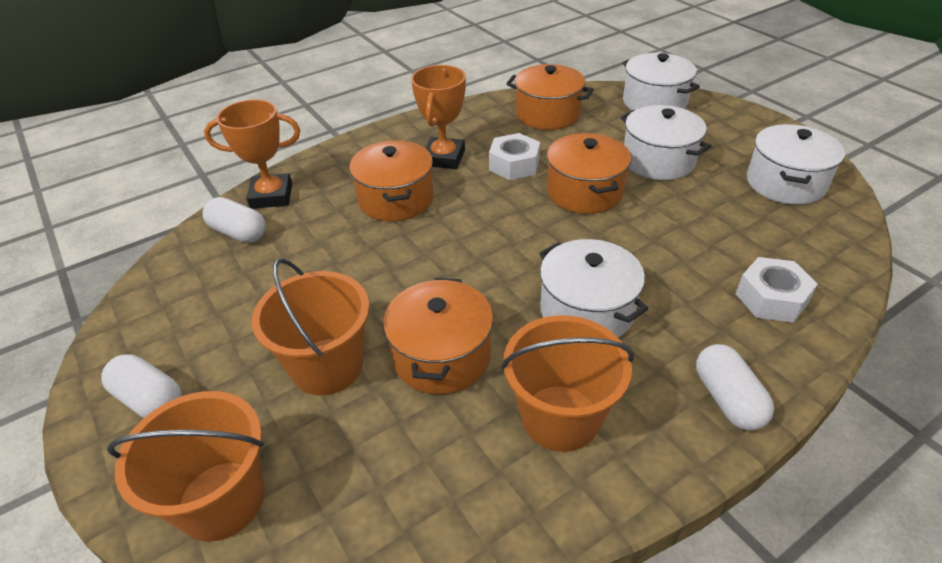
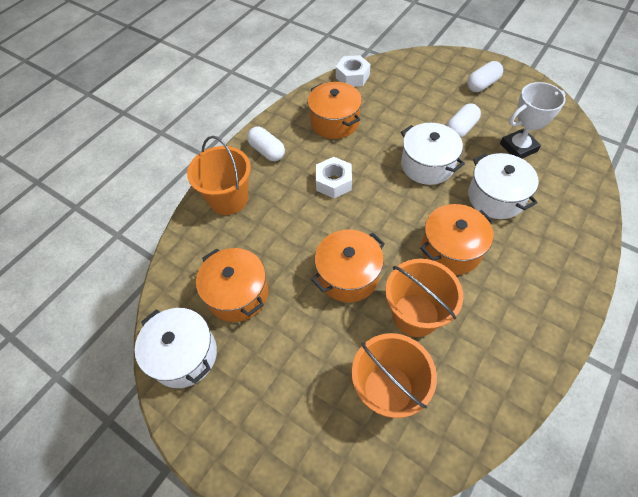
orange trophy: [204,99,300,209] [411,65,466,169] = 2 -> none = 0
white pot: [539,239,648,338] [621,105,711,180] [623,53,700,110] [747,124,845,205] = 4 -> [135,308,217,388] [401,123,465,185] [468,153,539,219] = 3
white trophy: none = 0 -> [500,82,566,158] = 1

